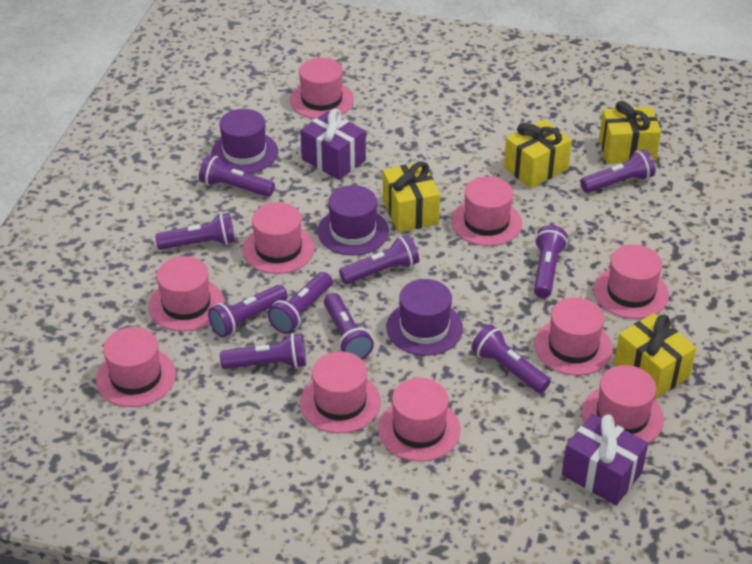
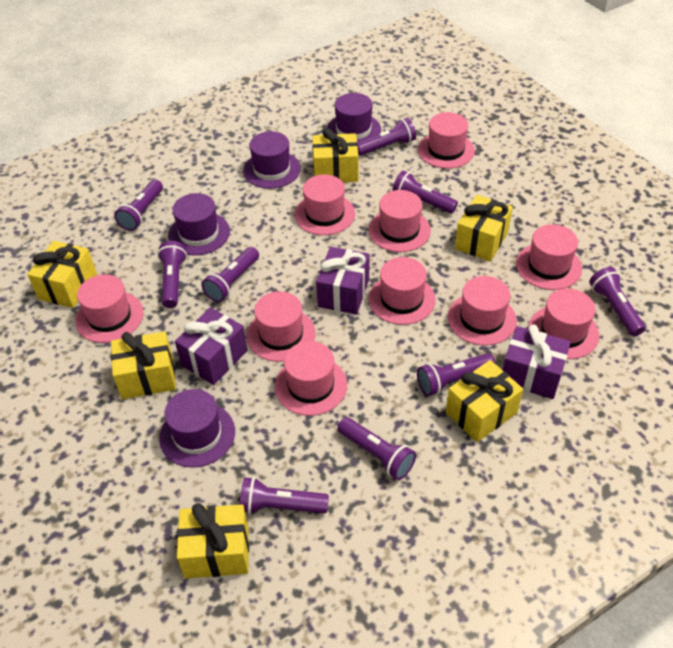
purple flashlight: [155,213,235,250] [199,155,275,197] [208,285,288,337] [220,333,306,369] [268,272,332,334] [324,293,374,359] [339,235,419,284] [471,324,551,393] [534,225,568,298] [580,149,656,193] = 10 -> [114,179,163,231] [157,241,187,308] [202,247,259,302] [240,477,329,514] [337,417,416,480] [358,118,416,156] [392,170,458,214] [417,353,495,396] [589,267,646,336] = 9
purple gift: [300,109,366,180] [562,413,648,505] = 2 -> [175,307,247,385] [316,247,370,314] [503,325,571,399] = 3
purple hat: [211,109,278,173] [317,185,389,256] [386,279,463,356] = 3 -> [159,389,235,468] [168,193,230,255] [243,131,301,189] [327,93,381,143] = 4
yellow gift: [383,162,440,232] [504,119,572,188] [599,101,661,164] [614,313,696,399] = 4 -> [27,241,97,308] [111,331,176,399] [177,503,249,579] [312,128,358,182] [446,360,523,442] [455,195,513,262] = 6

